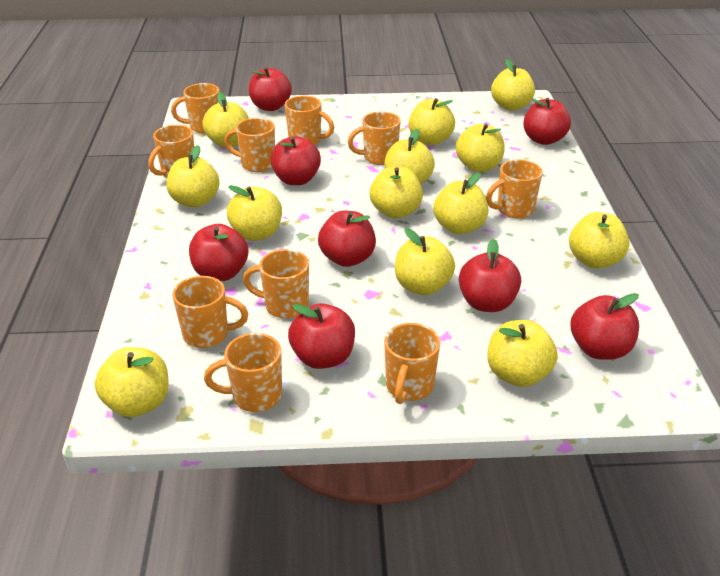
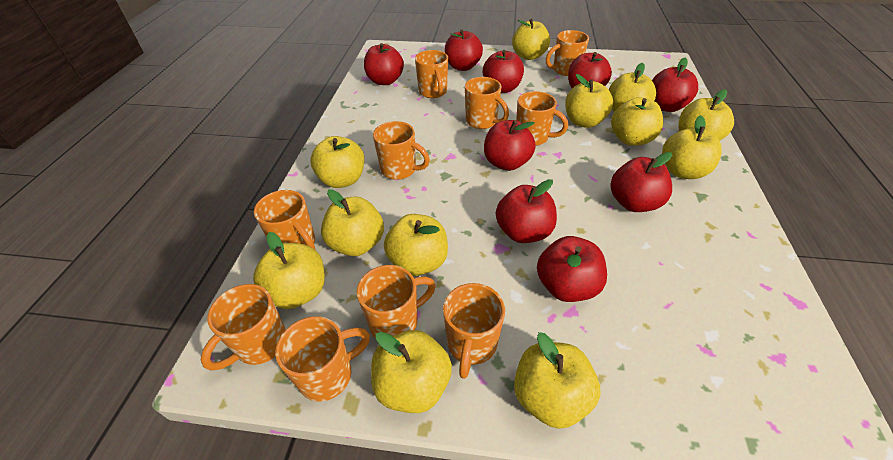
red apple: [189,224,248,281] [249,67,292,111] [271,136,321,185] [288,303,355,369] [318,211,376,267] [459,239,521,312] [523,98,571,145] [570,293,639,360] = 8 -> [364,43,404,85] [445,30,483,71] [483,50,524,93] [484,120,536,171] [496,179,557,243] [537,236,607,302] [568,52,612,88] [611,152,672,212] [652,58,698,112] = 9
yellow apple: [95,347,169,417] [166,145,220,207] [202,92,249,148] [227,185,282,241] [370,166,423,218] [384,129,435,184] [395,228,455,295] [408,98,455,145] [433,173,489,234] [456,124,505,172] [487,320,558,387] [491,59,535,111] [569,212,630,269] = 13 -> [253,232,325,309] [310,136,364,188] [321,189,384,256] [371,330,452,413] [384,214,448,276] [512,19,550,60] [514,332,601,429] [565,74,613,128] [609,63,656,112] [611,97,663,146] [662,115,722,179] [678,89,734,141] = 12

